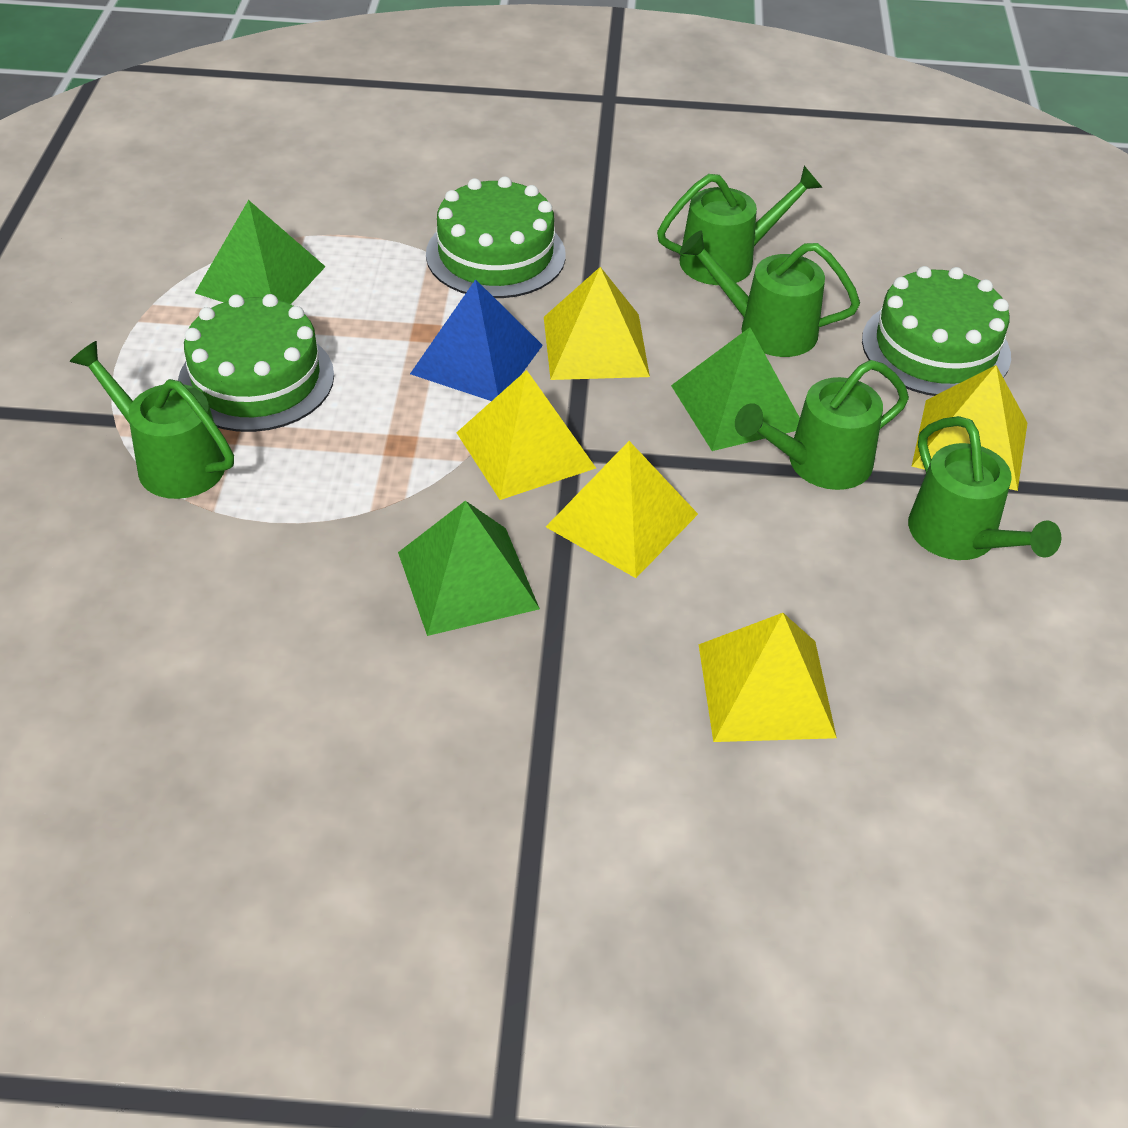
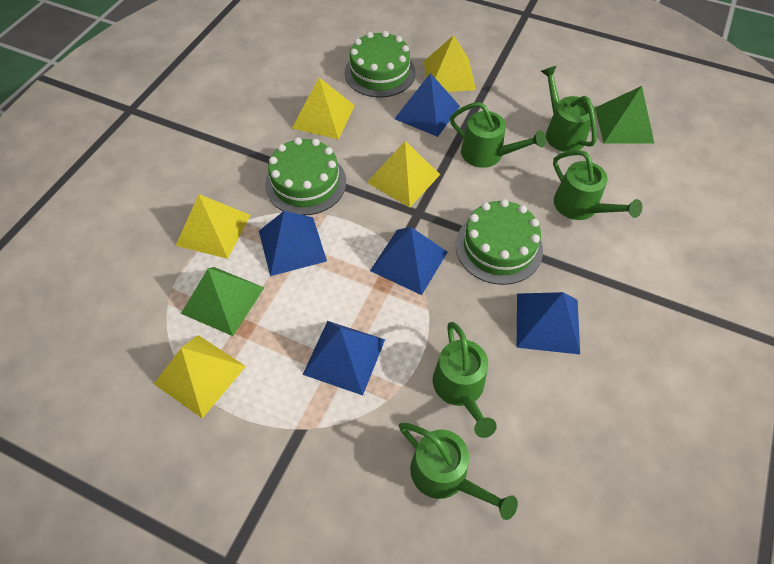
blue pyramid: [410,279,543,401] = 1 -> [259,211,327,276] [303,321,385,395] [370,227,447,295] [394,73,460,137] [517,292,580,355] = 5
green pyramid: [195,200,326,304] [398,501,540,636] [671,327,800,451] = 3 -> [181,267,265,336] [595,86,655,144] = 2

